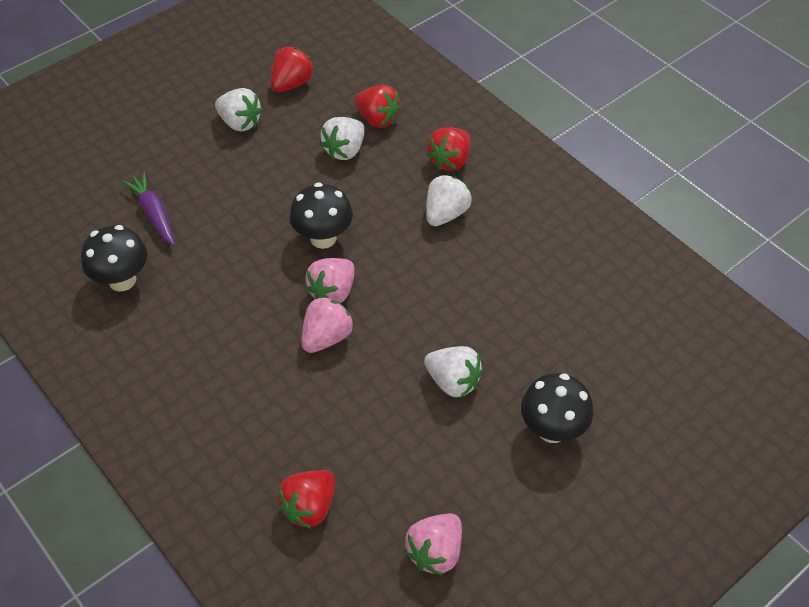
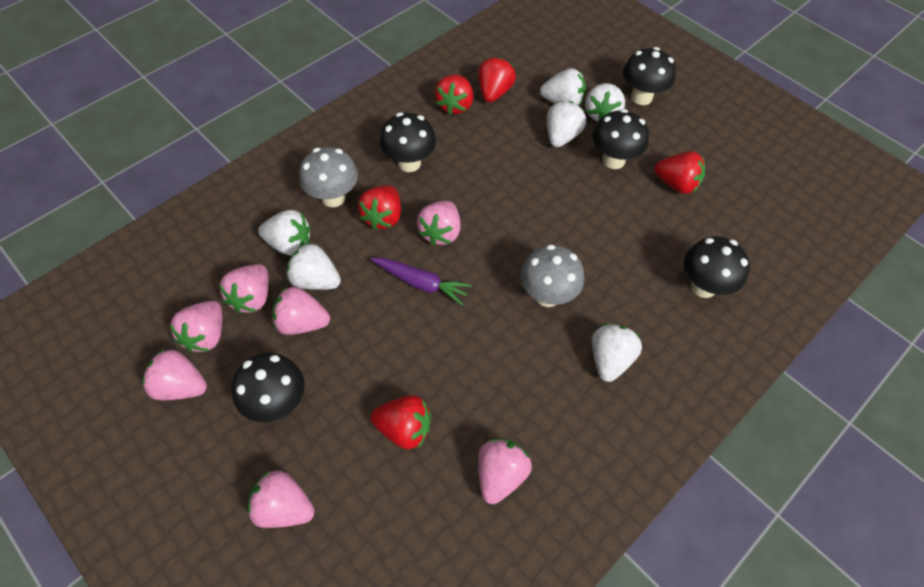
black mushroom: [81,225,147,291] [289,183,353,249] [521,373,593,443] = 3 -> [232,353,305,422] [380,112,436,172] [593,109,649,169] [623,47,676,105] [684,236,750,298] = 5
grey mushroom: none = 0 -> [299,147,358,207] [520,244,584,307] = 2
pink strawberry: [301,296,354,353] [305,258,355,303] [404,513,462,576] = 3 -> [142,349,207,400] [169,301,222,353] [219,264,269,313] [247,470,315,528] [272,287,330,335] [417,201,461,246] [478,439,532,504] = 7
red strawberry: [271,47,314,92] [277,470,335,529] [354,85,402,128] [426,128,471,171] = 4 -> [358,185,401,230] [370,395,431,449] [435,75,473,115] [478,57,516,102] [654,151,705,194] = 5
white strawberry: [215,88,263,132] [320,117,365,160] [424,346,483,397] [426,175,472,226] = 4 -> [258,210,311,256] [286,242,341,290] [540,68,586,106] [547,101,586,147] [585,83,625,122] [592,324,642,382] = 6

